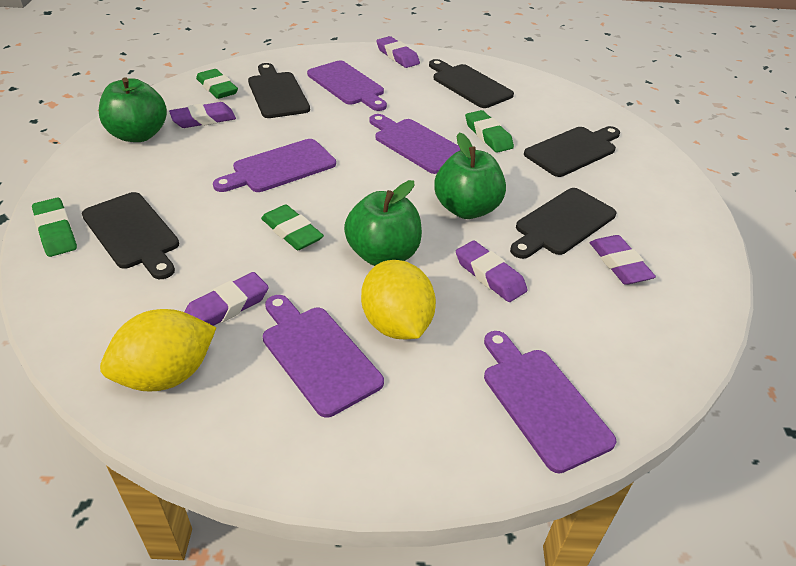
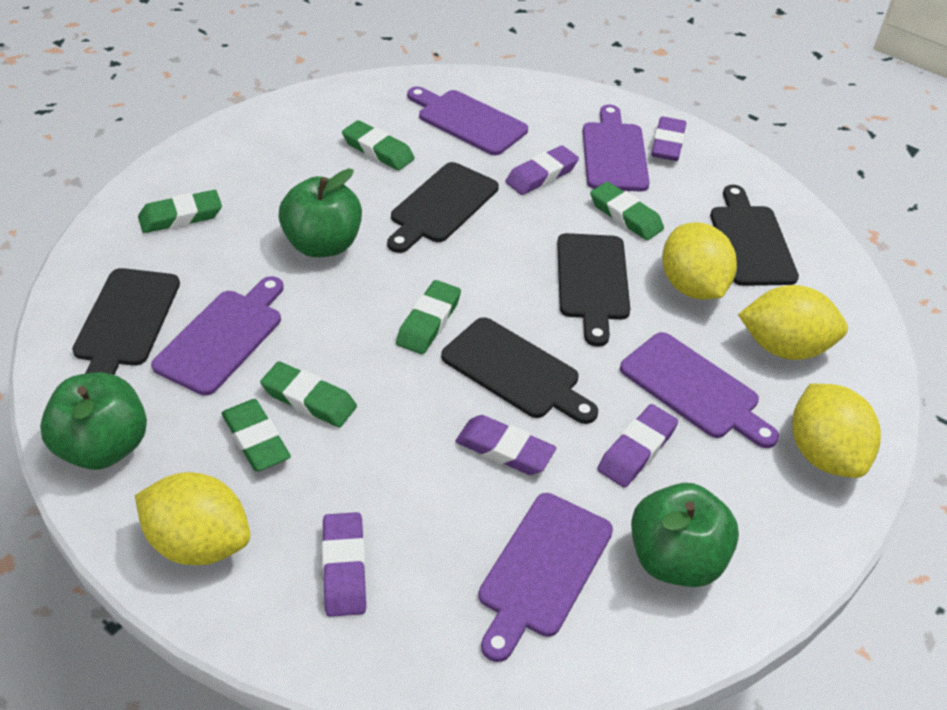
green eraser: [32,198,77,257] [196,69,238,99] [261,204,324,250] [465,110,514,153] = 4 -> [138,190,222,233] [222,399,291,471] [260,361,357,427] [342,120,415,171] [396,280,461,354] [590,182,664,240] = 6
yellow lemon: [100,309,216,392] [361,260,436,339] = 2 -> [135,472,250,565] [662,222,737,300] [738,285,848,360] [792,383,881,478] = 4

